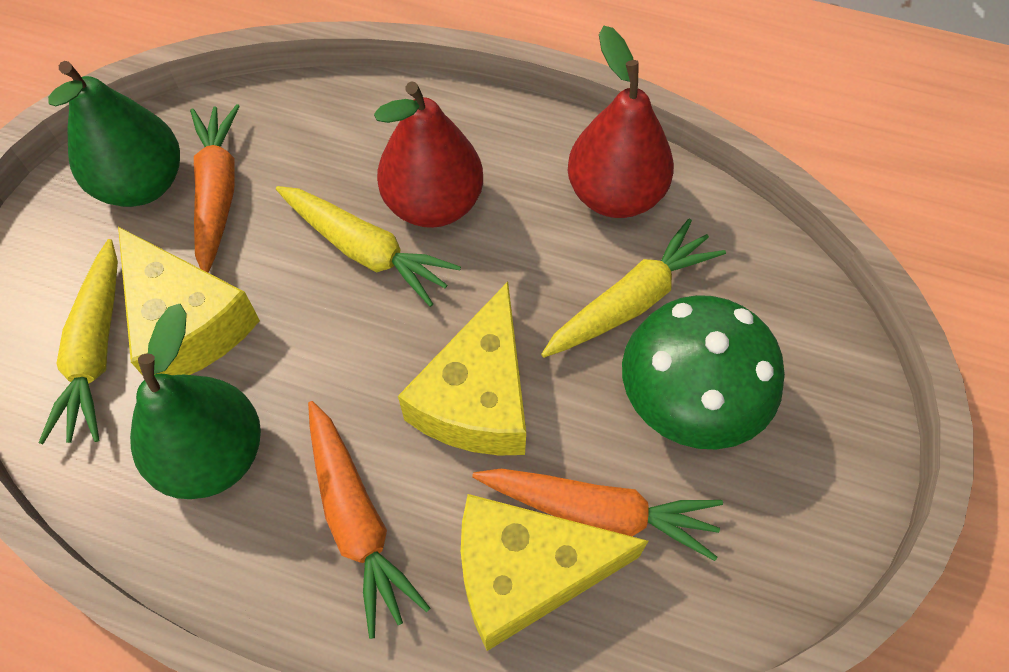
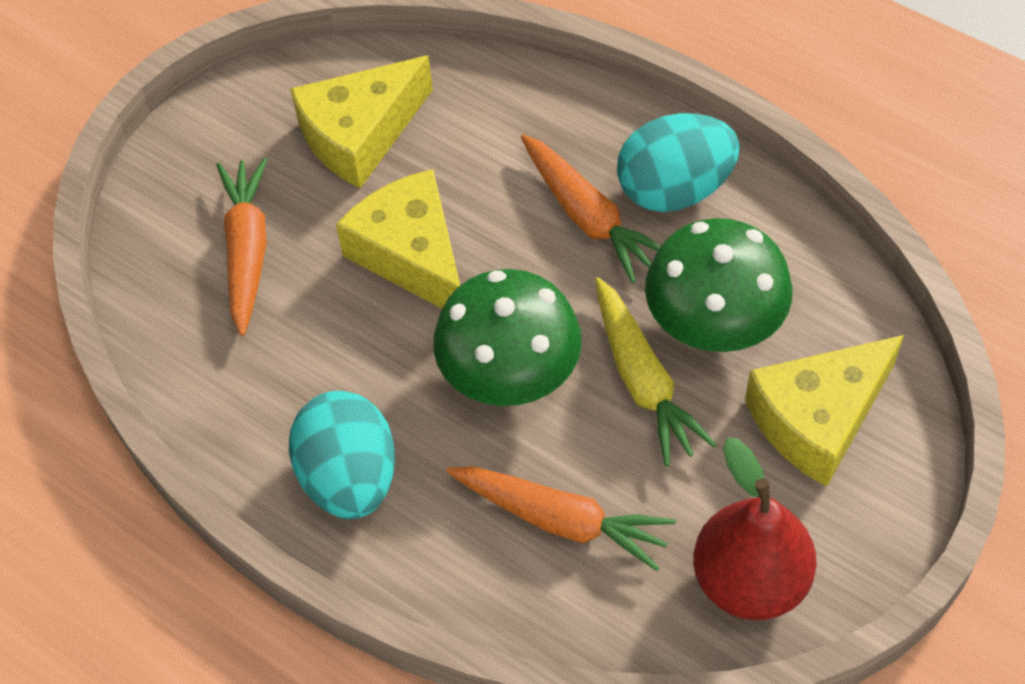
green mushroom: [622,295,785,449] = 1 -> [433,269,582,406] [645,218,792,352] = 2
green pear: [48,61,180,207] [130,304,261,499] = 2 -> none = 0
red pear: [374,81,483,228] [568,26,674,218] = 2 -> [693,437,817,620] = 1
turquoise egg: none = 0 -> [289,391,395,519] [617,113,740,212] = 2
yellow carrot: [39,239,118,444] [276,186,461,307] [541,219,726,358] = 3 -> [595,277,717,466] = 1

